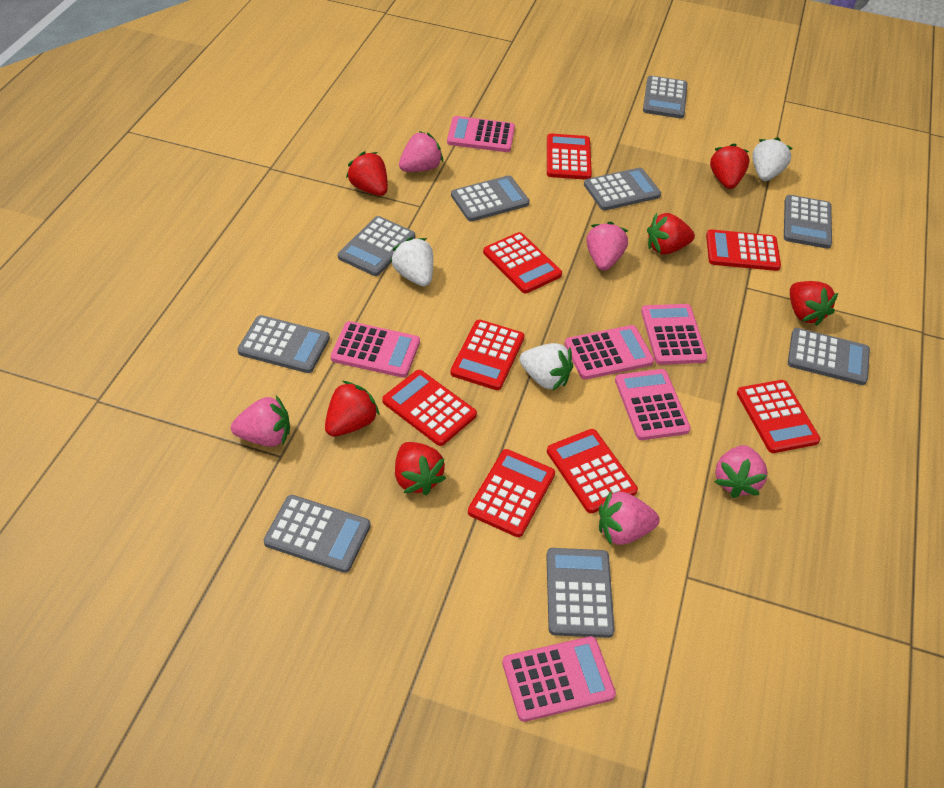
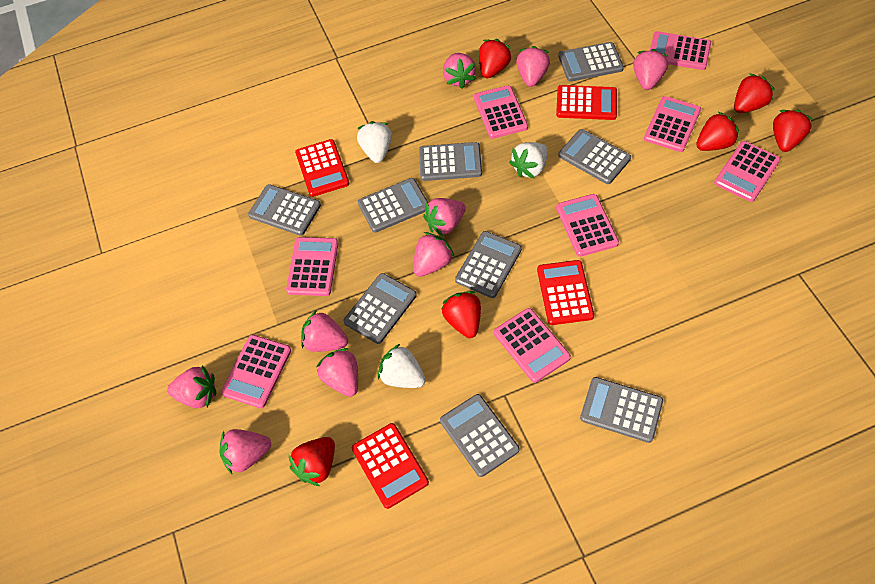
pink calculator: [331,321,420,378] [447,116,515,152] [502,636,616,722] [565,325,654,380] [615,369,691,440] [641,304,708,365] = 6 -> [221,335,291,408] [286,237,339,296] [474,85,528,139] [494,308,571,383] [556,194,619,257] [644,96,701,152] [650,31,711,70] [714,141,781,202] = 8
pink strawberry: [231,395,290,447] [399,131,443,172] [586,222,628,271] [599,491,660,545] [715,445,768,498] = 5 -> [167,366,216,408] [220,429,271,474] [301,310,348,352] [316,348,358,397] [413,232,455,277] [423,198,466,236] [443,53,476,89] [516,46,550,87] [633,49,668,90] = 9
red calculator: [382,370,477,446] [450,320,524,390] [468,449,555,537] [483,232,562,294] [547,133,592,180] [547,429,638,513] [706,229,781,271] [737,380,821,453] = 8 -> [295,139,349,197] [352,423,429,509] [537,260,594,325] [556,85,617,120] = 4

